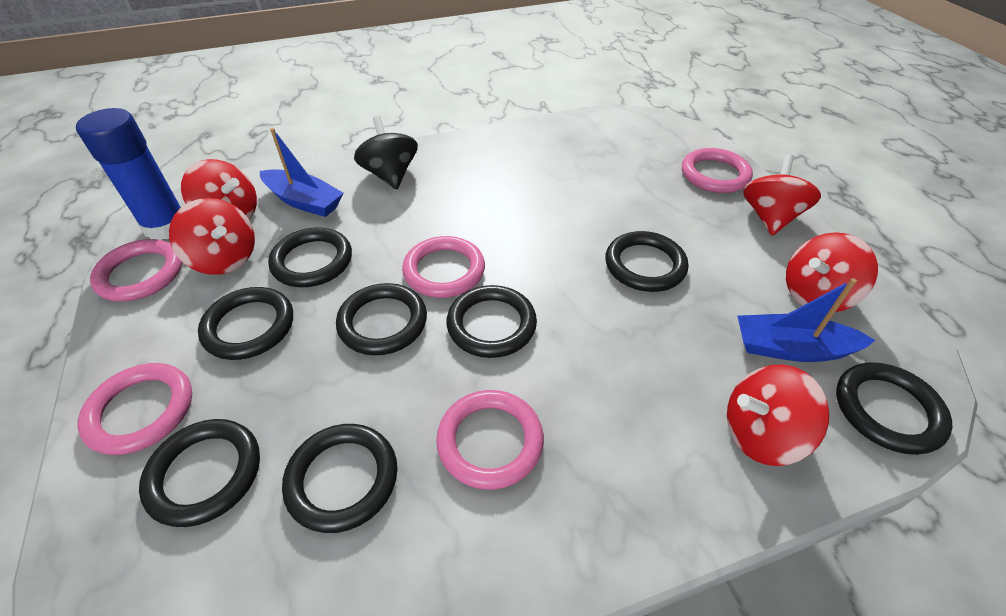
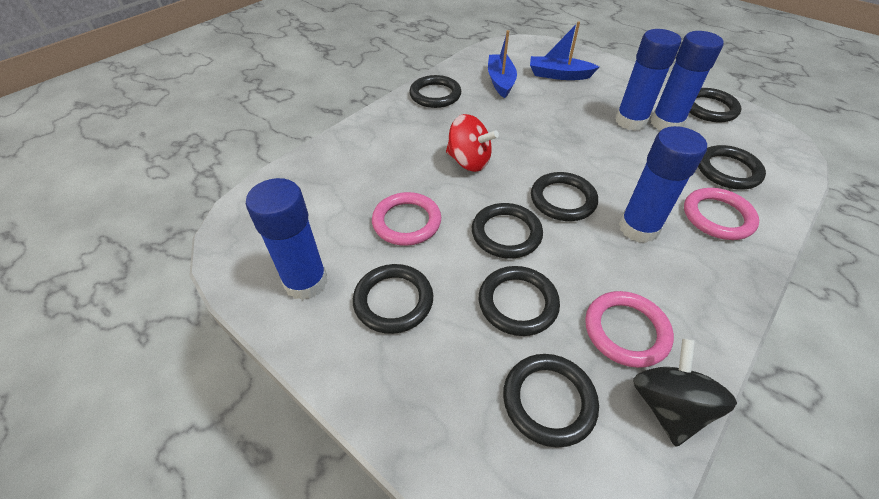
blue glue stick: [76,108,181,240] = 1 -> [246,178,328,300] [615,29,681,131] [619,126,707,243] [651,31,724,130] = 4
pink ring: [77,363,192,455] [90,239,182,302] [402,236,485,298] [436,390,544,490] [682,148,753,193] = 5 -> [372,192,441,246] [585,291,674,368] [684,188,759,240] = 3
red spinning top: [169,198,255,275] [181,159,257,219] [727,365,829,466] [743,154,821,236] [786,232,878,312] = 5 -> [446,114,499,172] = 1

